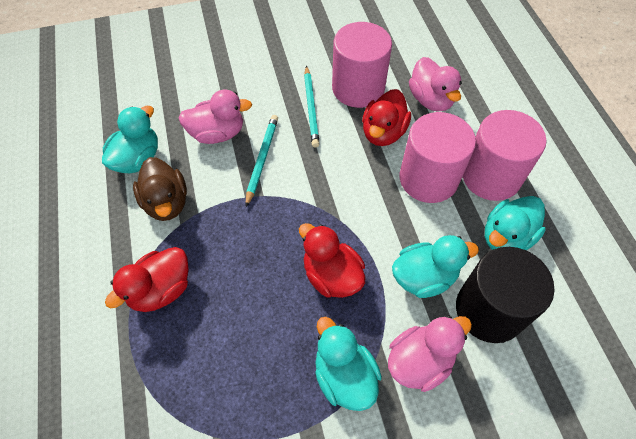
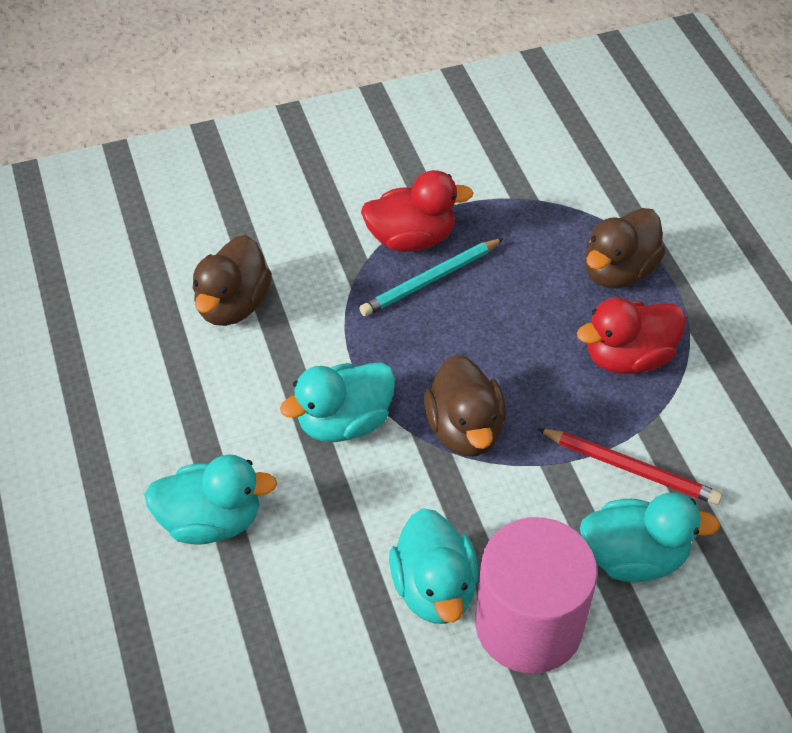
black cylinder: [456,247,554,343] = 1 -> none = 0
brown duck: [133,157,187,221] = 1 -> [193,235,272,326] [424,355,506,457] [585,208,665,289] = 3
pink cylinder: [332,22,392,108] [399,112,476,203] [463,110,546,201] = 3 -> [475,517,598,674] = 1
pink duck: [178,90,252,144] [388,316,472,392] [409,57,462,111] = 3 -> none = 0
red duck: [105,247,188,312] [299,223,366,298] [362,89,411,146] = 3 -> [361,170,474,252] [577,298,686,374] = 2
red pencil: none = 0 -> [537,428,722,505] = 1
turquoise pencil: [246,115,278,207] [304,66,320,148] = 2 -> [359,238,504,316] = 1

